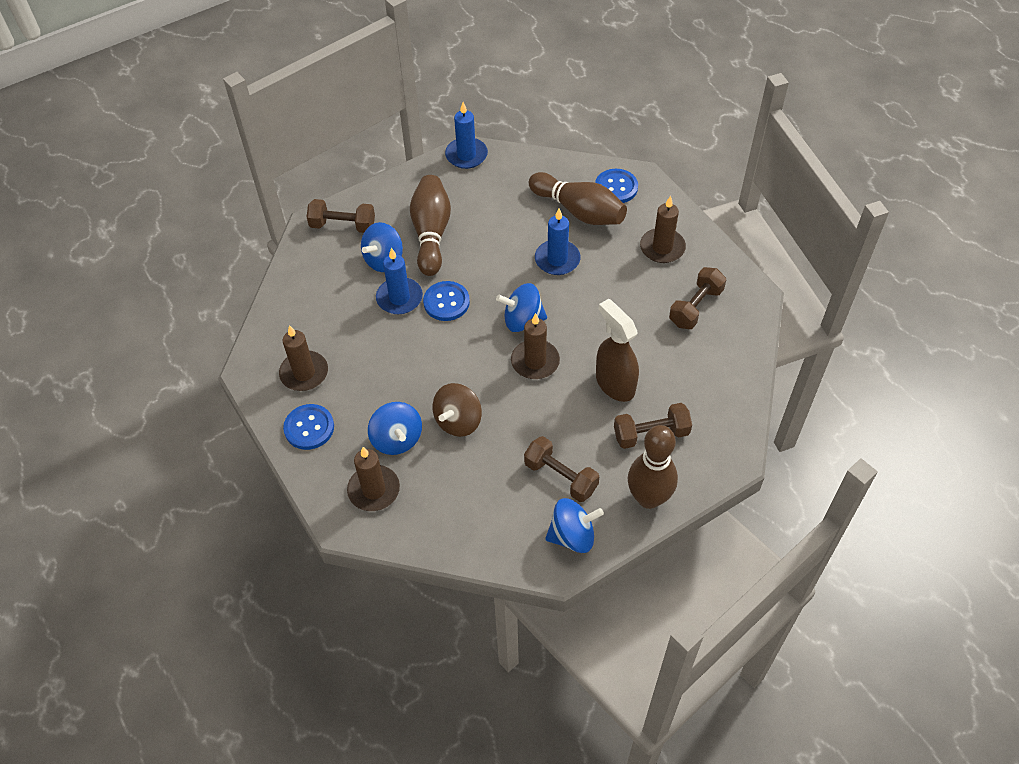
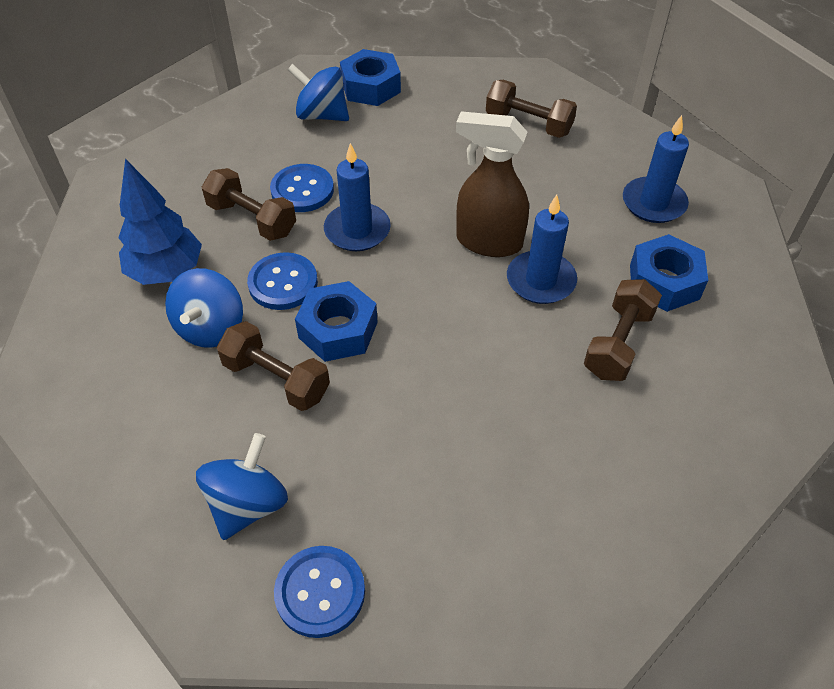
blue nut: none = 0 -> [295,281,378,362] [340,49,401,106] [630,234,708,312] = 3
blue spinning top: [361,222,403,272] [368,402,422,455] [496,283,547,332] [545,498,604,553] = 4 -> [165,268,243,348] [196,433,288,540] [288,64,349,121] = 3
blue tree: none = 0 -> [118,159,202,285] = 1
brown bowling pin: [410,175,451,276] [529,172,627,225] [627,425,678,509] = 3 -> none = 0
brown candle: [279,325,328,391] [347,447,400,511] [511,313,560,379] [640,196,686,263] = 4 -> none = 0
brown spinning top: [433,383,482,437] = 1 -> none = 0

